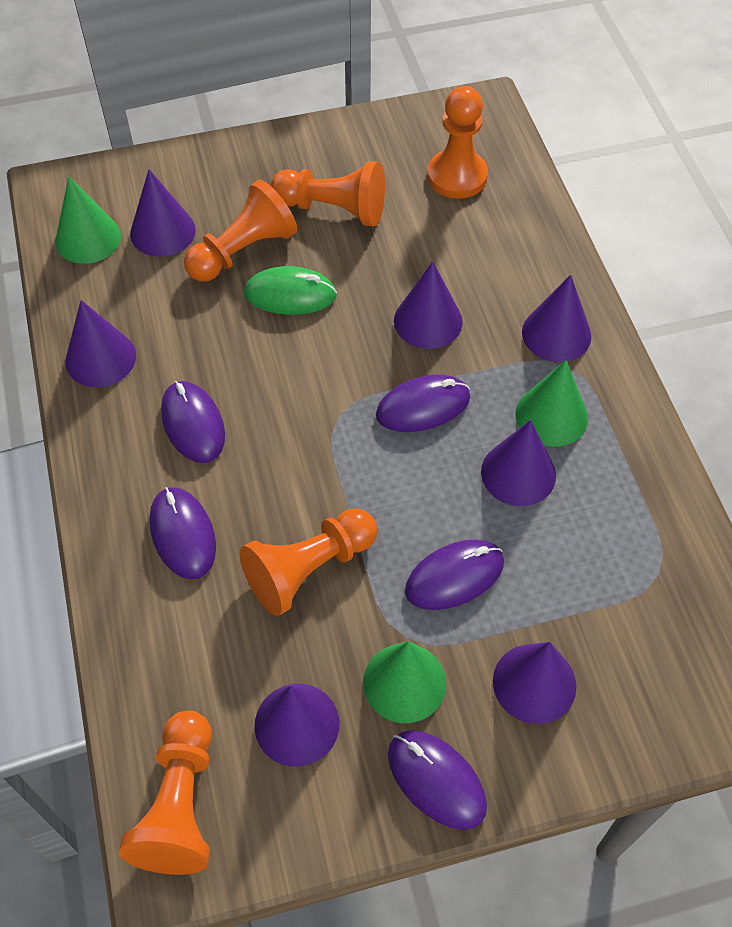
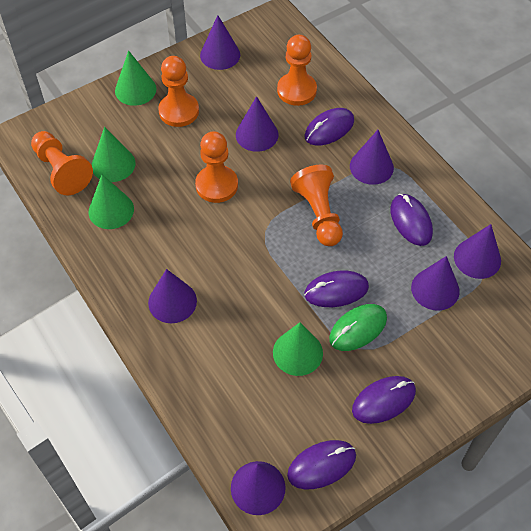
green cone: [55,176,121,264] [363,641,446,723] [515,360,588,447] = 3 -> [88,175,134,229] [92,127,135,182] [115,50,157,106] [273,322,323,376] = 4

